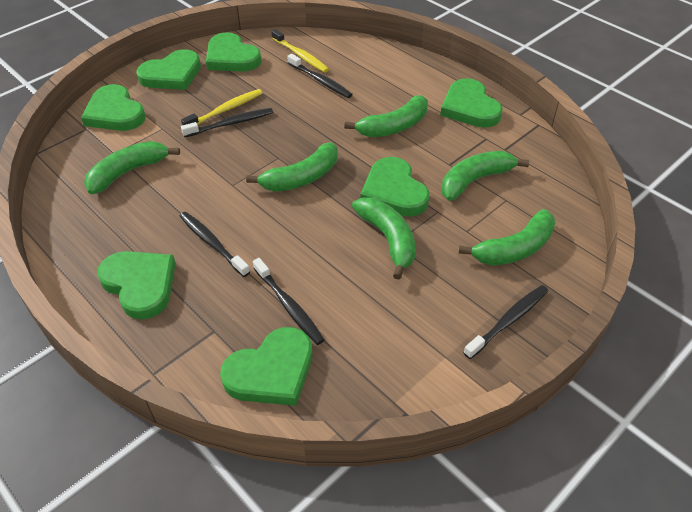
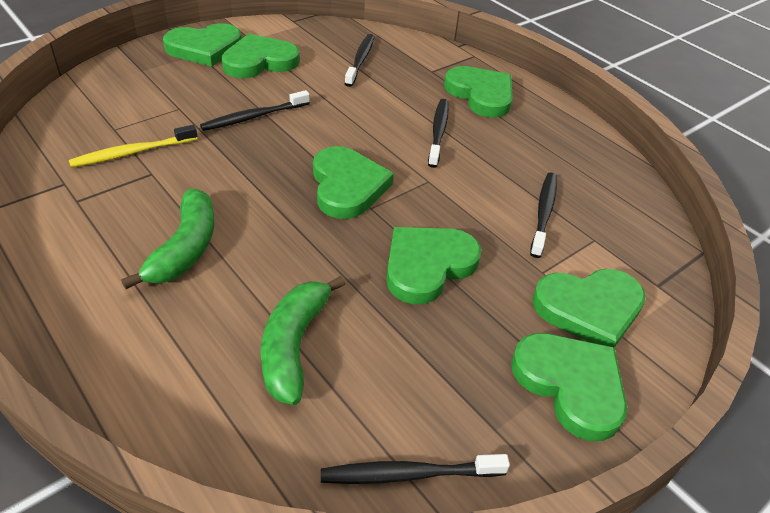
green banana: [84,141,180,194] [246,142,338,192] [344,95,428,137] [352,197,416,280] [442,151,529,201] [459,209,555,266] = 6 -> [121,189,214,289] [261,276,345,405] = 2
yellow toothbrush: [181,89,262,125] [271,29,329,73] = 2 -> [69,125,197,168] = 1

